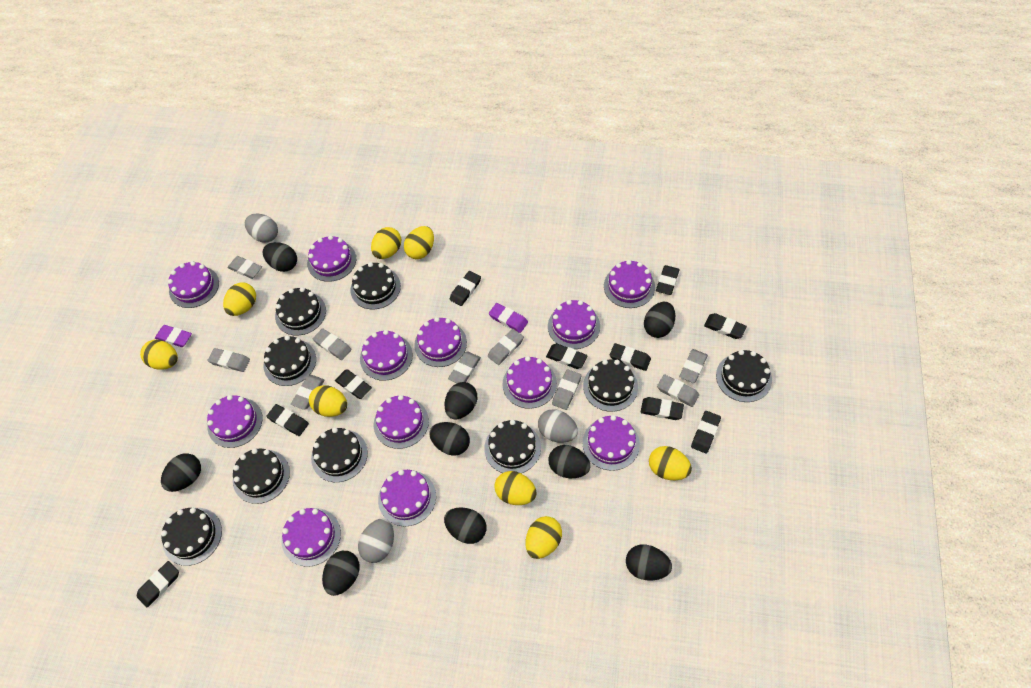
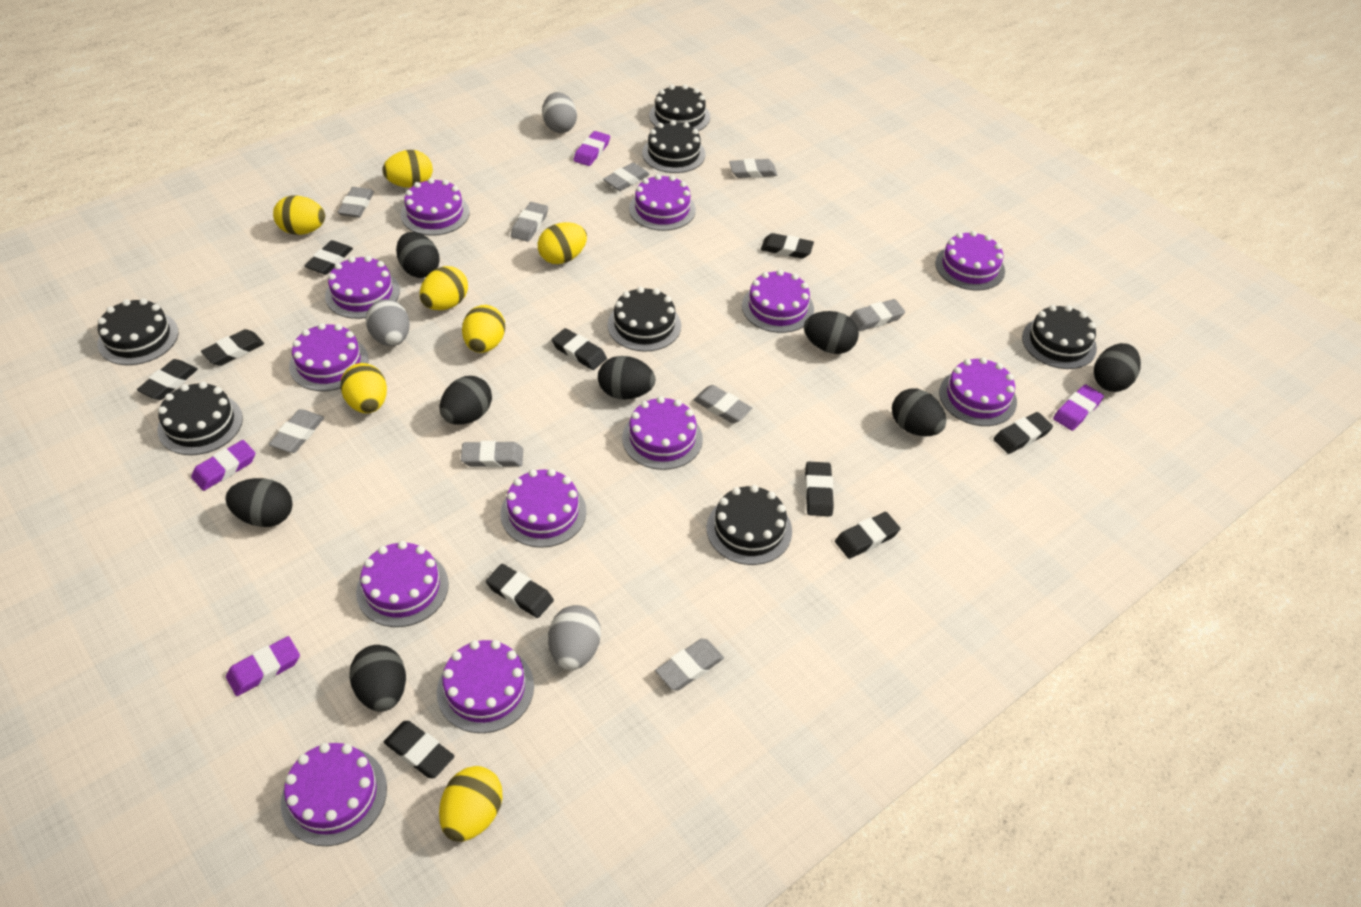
black cake: [161,508,222,566] [233,448,290,504] [263,335,316,386] [275,287,326,335] [311,428,368,482] [350,262,401,309] [484,420,541,473] [583,360,638,412] [716,350,772,402] = 9 -> [97,298,178,365] [157,382,243,455] [607,287,681,352] [642,120,706,173] [649,84,710,131] [707,485,792,565] [1022,305,1097,369] = 7
black egg: [161,453,201,492] [263,242,297,272] [322,551,360,596] [429,422,470,456] [444,382,477,419] [444,507,486,544] [548,445,591,478] [626,545,672,581] [644,302,675,338] = 9 -> [225,478,292,527] [349,645,406,712] [396,232,440,278] [440,376,492,425] [598,356,655,400] [804,311,859,354] [892,388,946,436] [1094,343,1141,392] = 8
purple eraser: [155,325,192,347] [489,303,528,333] = 2 -> [191,440,255,491] [226,636,300,696] [573,131,610,166] [1053,384,1104,431] = 4
yellow egg: [140,340,178,370] [223,283,256,316] [309,385,347,417] [371,227,401,259] [404,226,434,259] [495,471,537,505] [526,516,562,559] [649,446,692,480] = 8 -> [273,196,325,235] [340,363,387,413] [383,150,433,188] [420,266,468,310] [439,766,503,842] [462,305,505,353] [538,222,587,264] = 7

